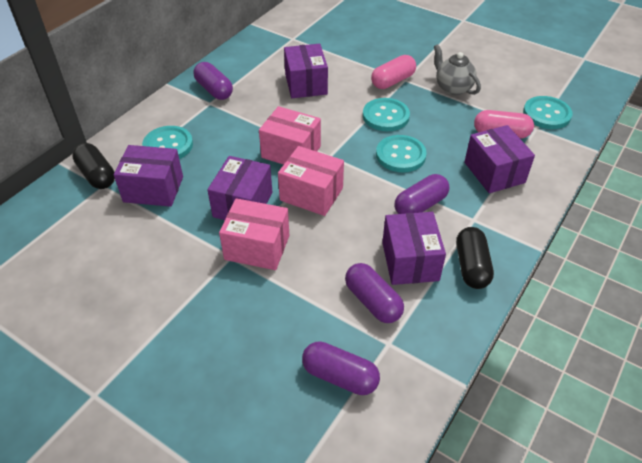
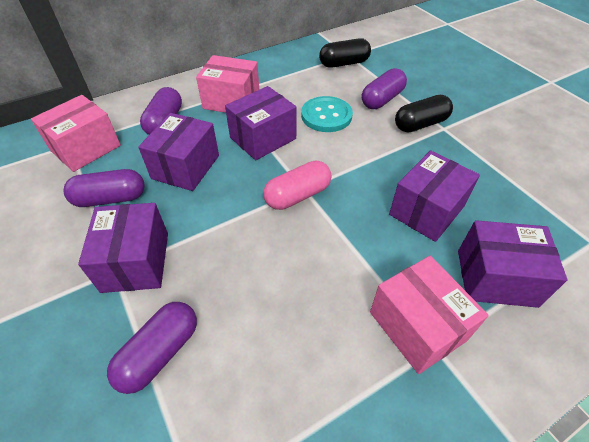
grey teapot: [434,44,481,95] = 1 -> none = 0
pink capsule: [371,55,416,89] [474,110,534,139] = 2 -> [263,161,332,210] = 1
turquoise button: [142,126,193,159] [363,98,410,131] [376,135,427,172] [523,96,572,129] = 4 -> [301,96,353,132] = 1

